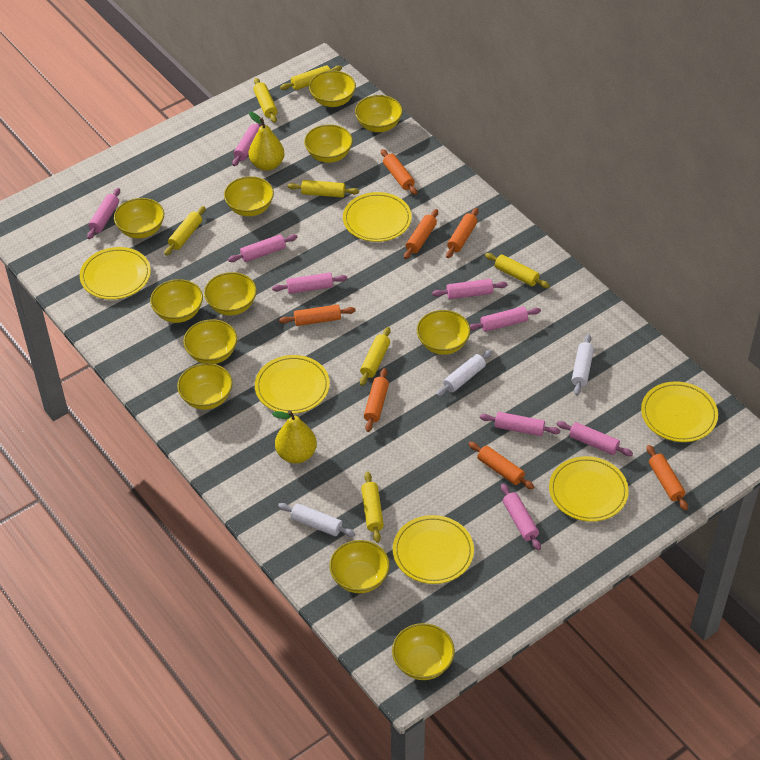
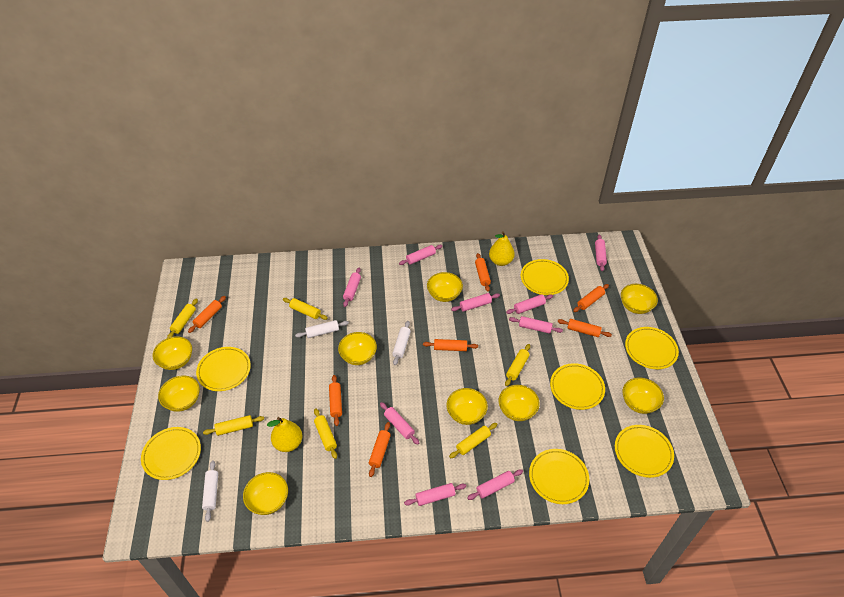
yellow bowl: [114,198,164,239] [150,279,203,323] [177,363,233,410] [183,319,237,364] [204,272,257,315] [224,176,274,216] [304,124,353,163] [309,71,356,107] [329,540,390,593] [355,95,403,132] [392,623,455,680] [417,310,470,355] = 12 -> [152,336,192,370] [158,375,200,412] [243,472,288,515] [338,332,377,365] [427,272,463,302] [446,388,488,425] [499,385,540,421] [621,284,658,314] [622,378,664,414] = 9
yellow plate: [80,247,151,300] [255,355,330,414] [343,192,412,242] [393,515,474,584] [549,456,629,522] [641,381,718,442] = 6 -> [141,427,201,480] [196,347,251,391] [521,259,569,295] [529,449,589,504] [550,363,605,410] [615,425,674,478] [625,327,679,369] = 7
yellow rolling pin: [164,206,205,256] [253,78,277,123] [280,65,342,90] [287,180,359,198] [360,327,391,386] [361,472,384,543] [485,253,550,288] = 7 -> [167,299,198,338] [203,415,264,436] [283,298,328,320] [314,408,337,459] [449,423,497,458] [505,344,530,386] = 6

